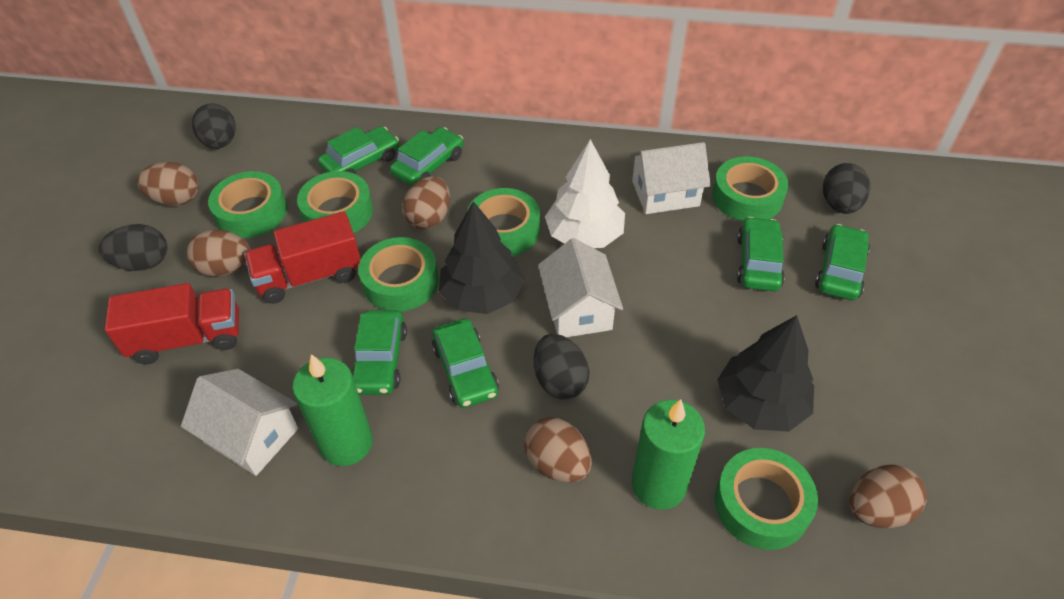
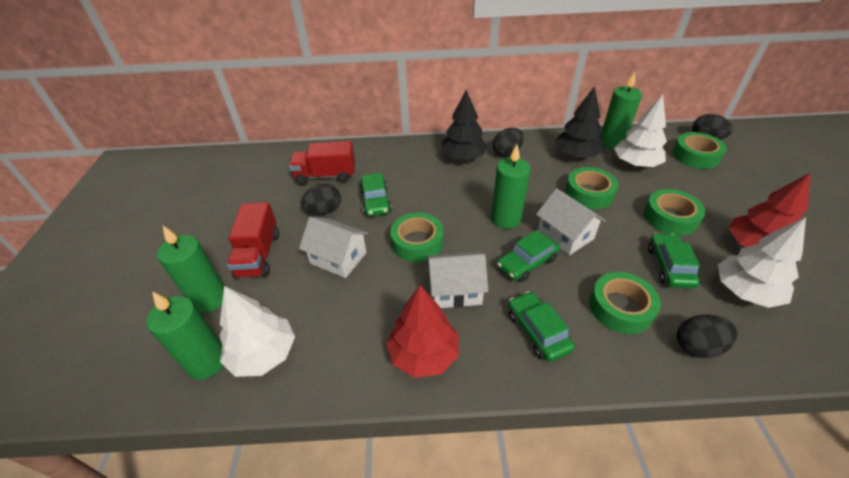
brown egg: [137,162,199,206] [186,229,251,277] [402,176,450,230] [524,417,592,483] [850,465,927,528] = 5 -> none = 0
green candle: [292,354,373,466] [632,399,705,510] = 2 -> [146,291,224,380] [157,226,224,313] [491,145,531,229] [600,72,642,149] = 4
green car: [318,126,399,174] [351,310,407,395] [390,127,464,186] [432,318,499,408] [737,217,785,291] [815,224,870,300] = 6 -> [360,173,392,217] [497,230,560,282] [508,291,575,362] [648,233,700,288] = 4
green tape: [208,171,287,238] [297,171,373,233] [358,237,439,312] [467,188,540,256] [712,156,788,221] [715,448,818,550] = 6 -> [390,213,444,262] [565,167,619,209] [589,272,661,334] [644,189,705,236] [672,132,727,169] = 5
red tree: none = 0 -> [386,285,459,378] [728,173,810,247] = 2
white tree: [545,139,625,248] = 1 -> [219,286,295,377] [614,94,667,167] [718,217,806,308] = 3

